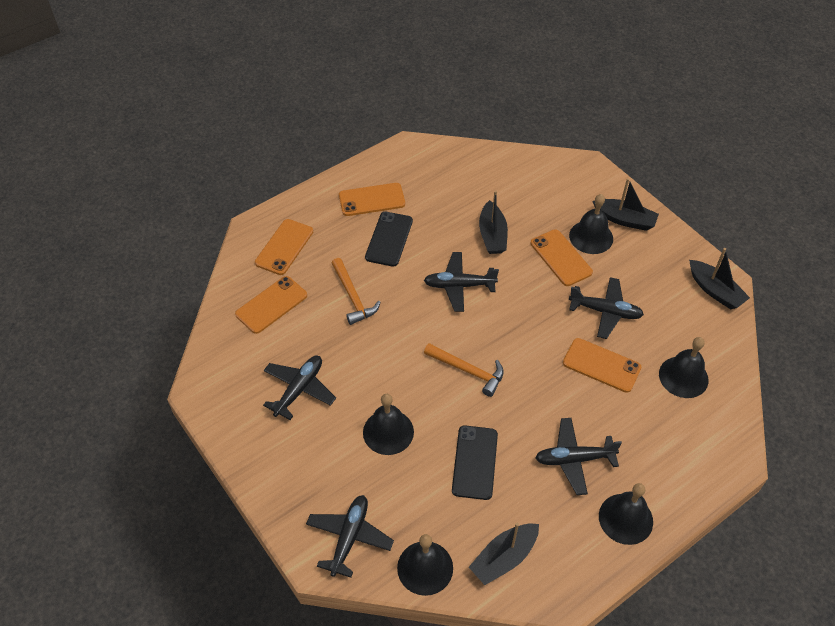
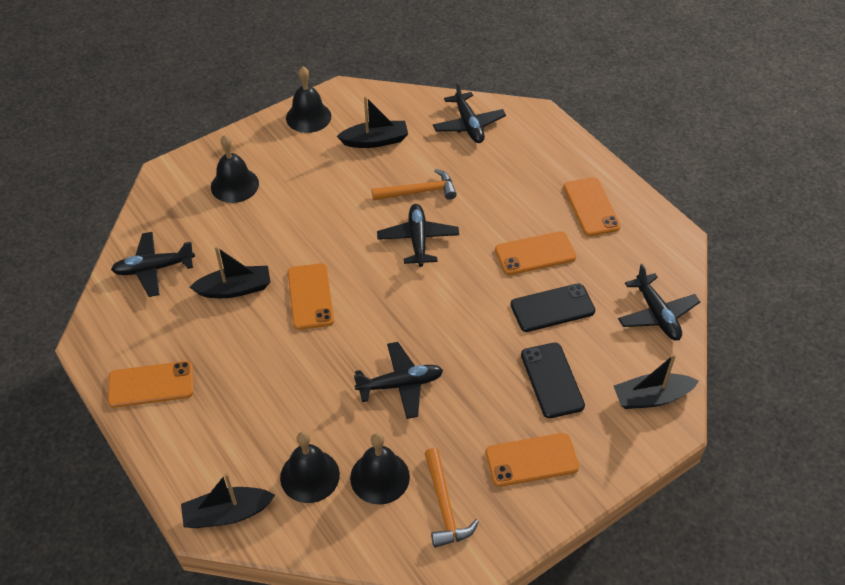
black bell: [363,394,414,455] [397,534,453,596] [569,194,613,254] [599,483,653,545] [659,337,708,398] = 5 -> [211,135,259,203] [280,431,340,503] [286,67,331,133] [350,433,410,505] = 4

